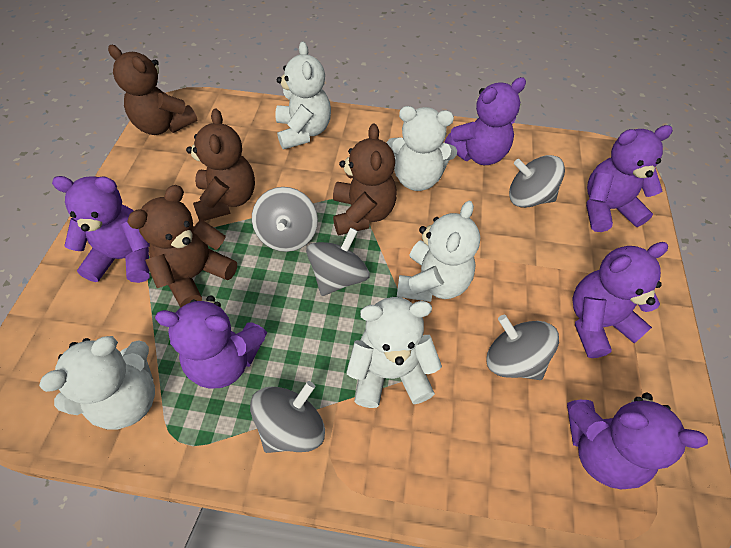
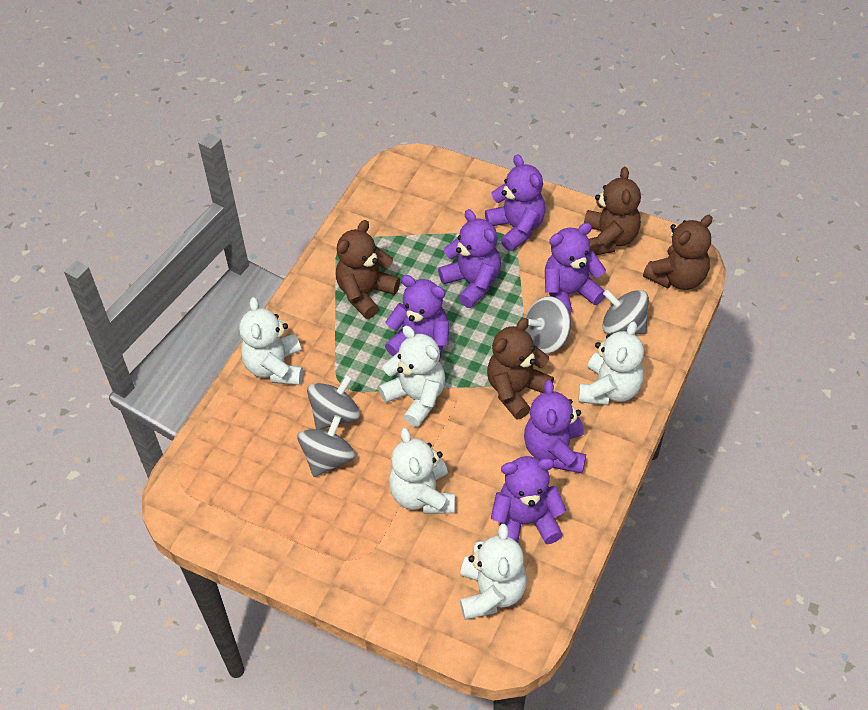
grey spinning top: [250,381,325,453] [252,187,318,252] [306,228,370,296] [487,315,559,380] [509,155,565,208] = 5 -> [298,415,355,477] [307,374,360,430] [525,296,571,354] [602,290,649,335] = 4

